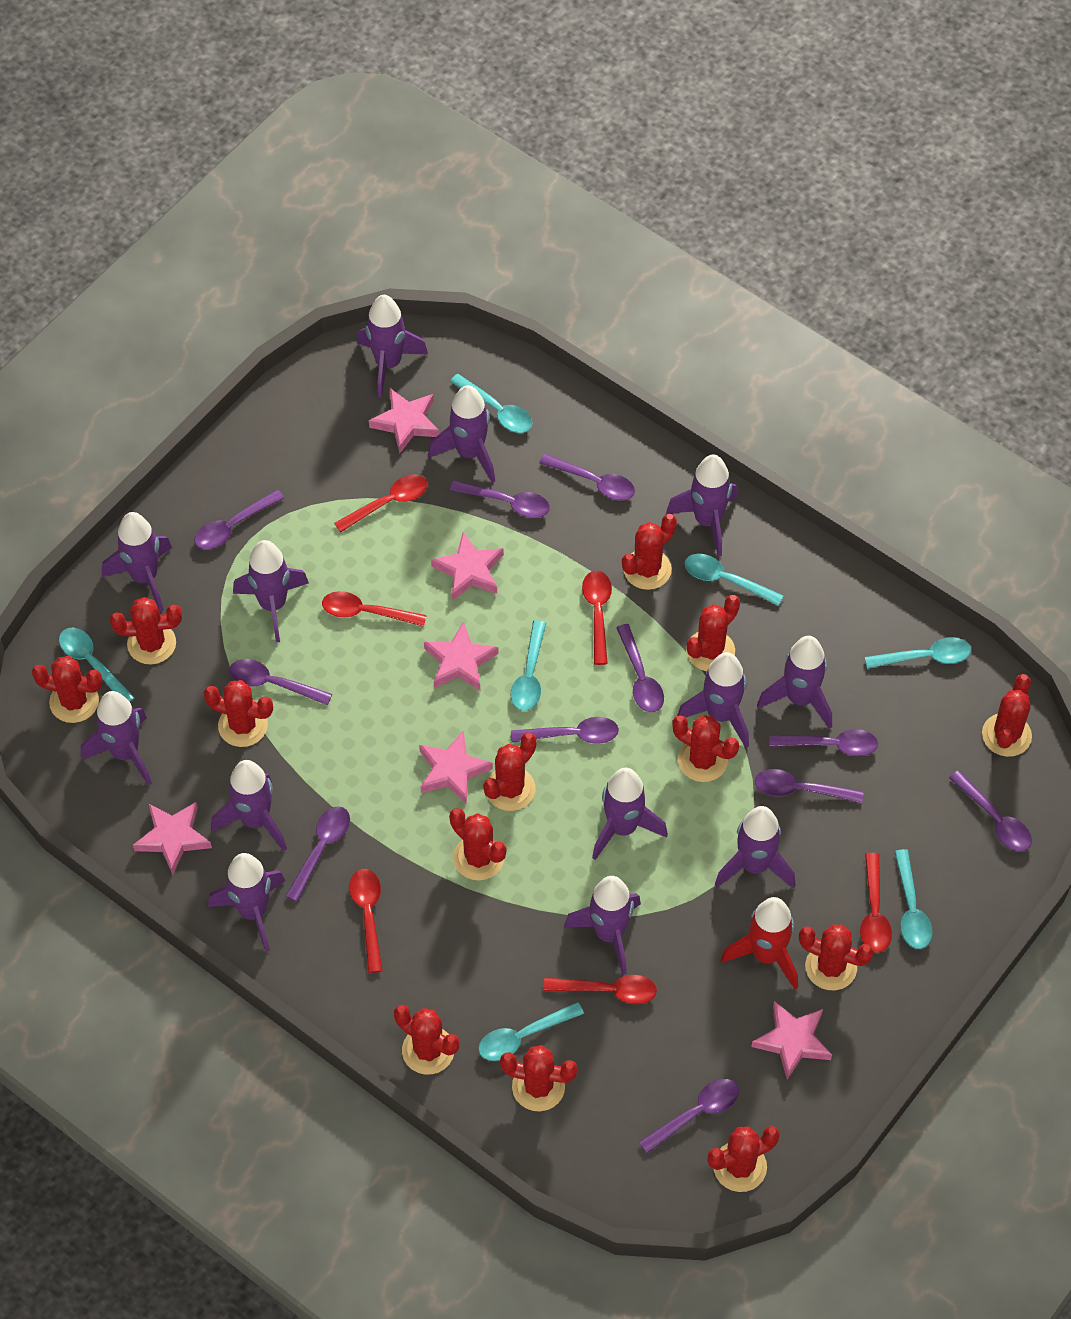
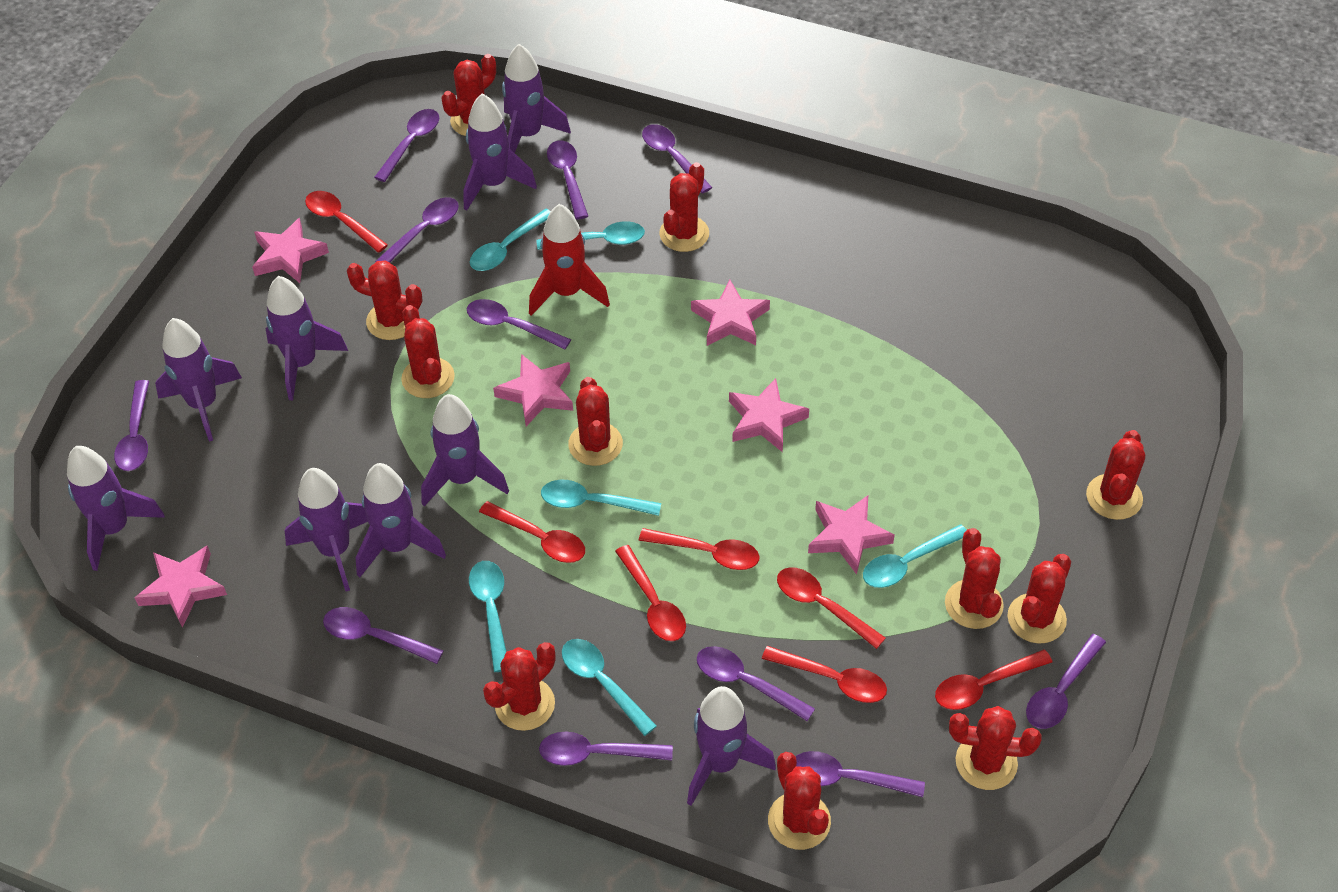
purple rocket: [81,691,152,786] [102,512,172,611] [208,853,285,952] [211,760,287,851] [233,540,309,643] [357,295,428,398] [428,385,495,483] [564,876,641,975] [592,768,668,860] [666,454,738,557] [677,652,749,748] [715,806,796,889] [757,636,832,729] = 13 -> [67,446,165,571] [155,318,242,442] [266,276,348,400] [285,468,368,591] [356,463,446,578] [421,394,509,506] [463,94,537,211] [502,44,571,153] [687,686,776,806] = 9
red cactus: [32,656,103,723] [110,597,182,665] [204,680,273,747] [394,1005,459,1075] [449,808,506,880] [483,733,537,811] [500,1045,578,1111] [622,514,677,590] [672,715,739,782] [686,595,740,671] [707,1126,780,1192] [799,924,874,990] [982,674,1032,757] = 13 -> [347,261,422,340] [401,305,455,398] [441,54,496,136] [483,642,555,731] [568,377,623,466] [659,162,709,252] [768,752,831,850] [945,528,1004,629] [949,706,1042,790] [1008,554,1071,644] [1086,430,1145,520] = 11
red spoon: [322,591,427,627] [334,475,428,533] [349,869,383,973] [543,975,657,1004] [582,570,612,665] [860,853,892,953] = 6 -> [305,191,388,253] [479,501,585,563] [615,545,686,641] [639,528,760,570] [762,646,887,703] [777,567,886,649] [935,649,1052,710] = 7
turquoise spoon: [59,628,135,702] [450,374,532,433] [478,1002,584,1061] [511,620,546,711] [684,554,784,606] [865,637,971,669] [894,849,933,949] = 7 -> [469,561,506,672] [470,209,551,271] [536,221,645,250] [541,480,661,516] [562,639,657,736] [863,524,967,588] = 6

